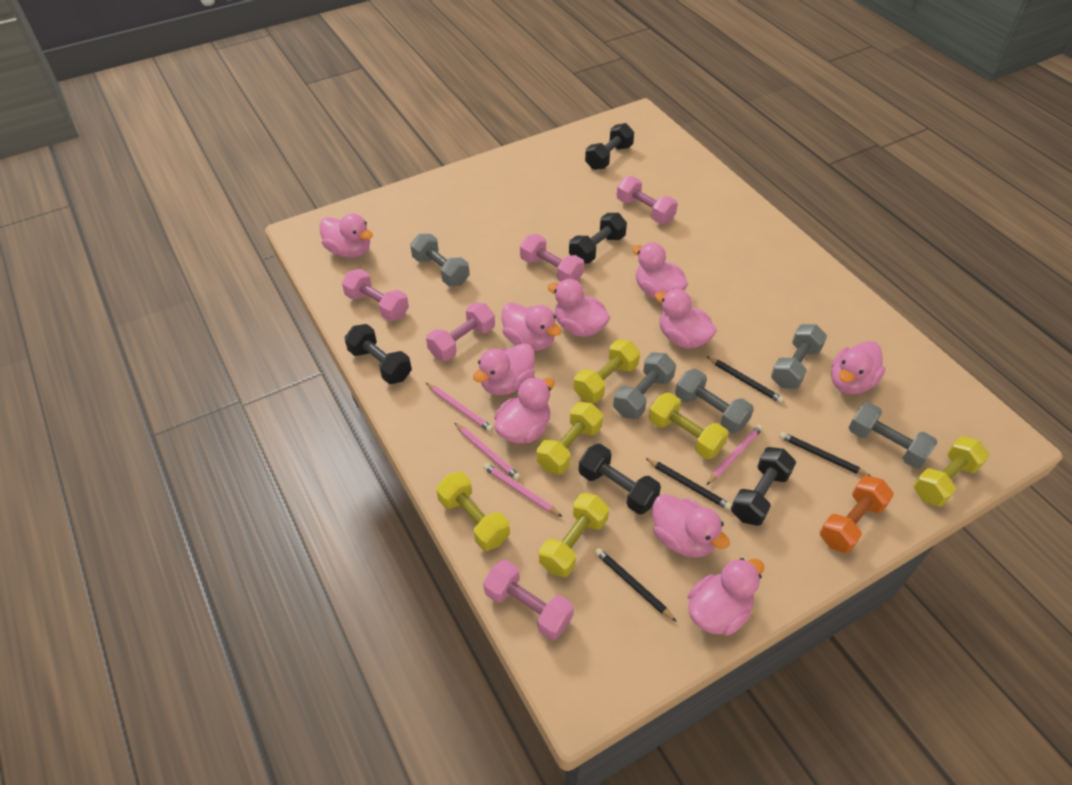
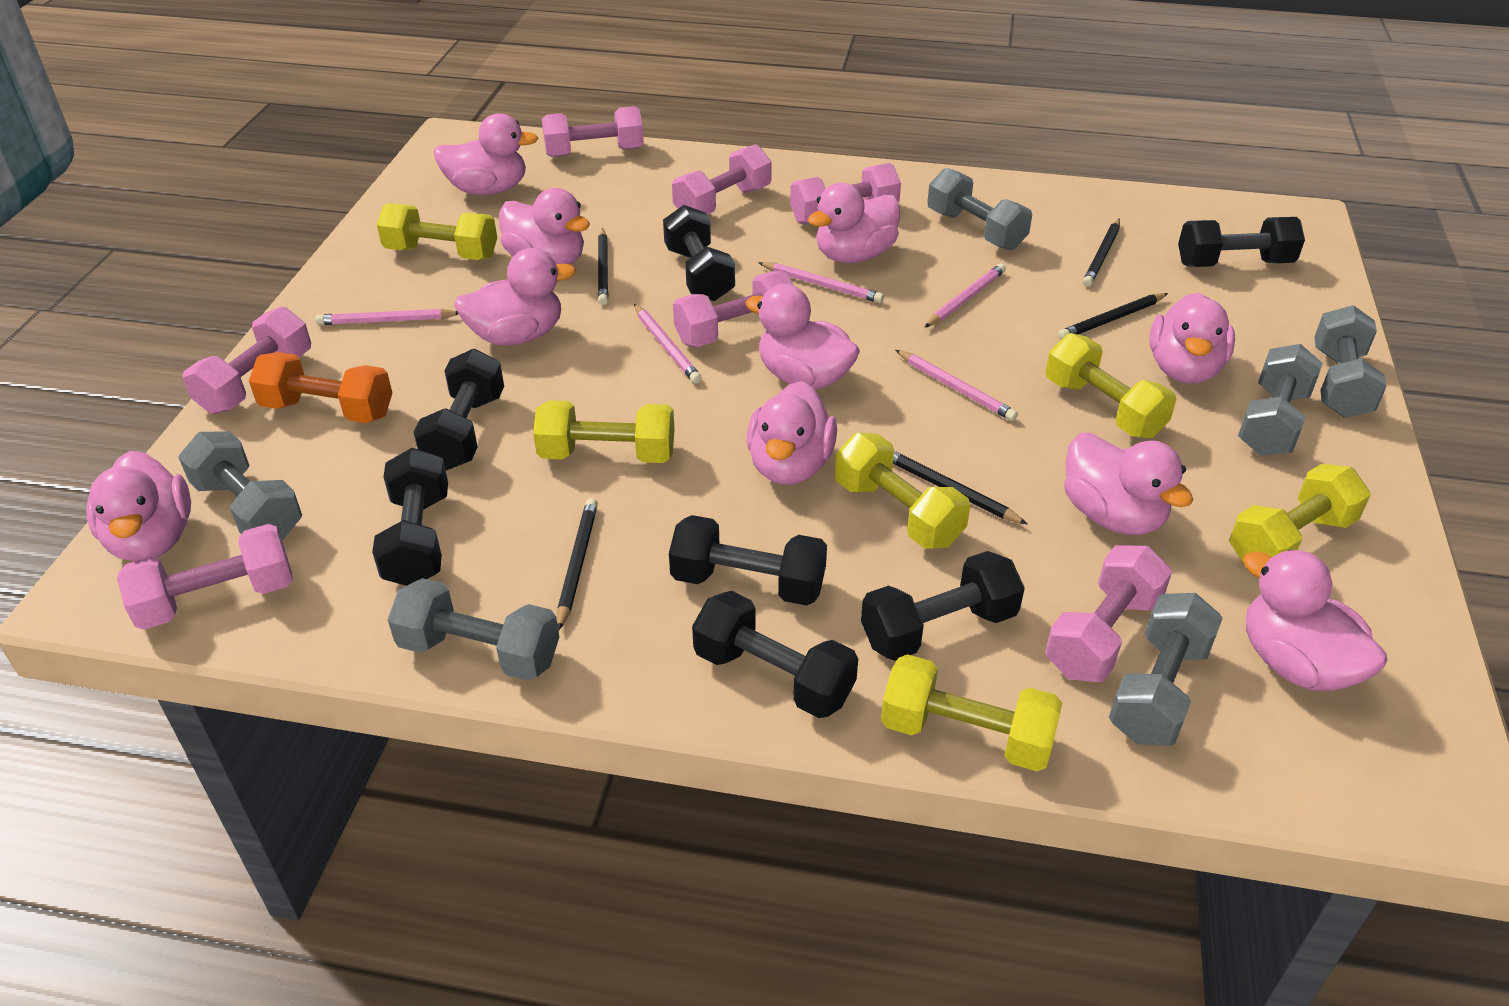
black dumbbell: [344,324,412,384] [569,213,627,264] [579,444,661,514] [585,123,634,170] [731,447,796,526] = 5 -> [372,448,448,586] [413,349,504,470] [663,205,735,301] [669,515,827,606] [692,591,858,718] [861,551,1025,661] [1178,217,1305,267] = 7
black pencil: [595,548,677,622] [645,458,732,510] [706,356,784,403] [779,432,871,476] = 4 -> [557,498,598,631] [598,228,609,305] [893,451,1027,524] [1058,293,1168,339] [1083,219,1120,287] = 5
grey dumbbell: [410,234,469,286] [613,352,676,419] [675,369,754,433] [771,324,827,389] [849,402,938,469] = 5 -> [179,432,302,540] [388,578,559,681] [927,168,1032,250] [1109,593,1223,746] [1238,344,1323,456] [1314,305,1387,418] = 6
pink dumbbell: [342,269,409,321] [426,302,495,361] [483,560,574,640] [520,234,584,281] [616,176,678,224] = 5 -> [117,524,293,630] [182,307,311,414] [542,106,644,157] [672,144,772,215] [673,271,793,347] [790,163,901,224] [1045,545,1172,682] = 7
pink pencil: [426,383,493,432] [455,423,521,481] [483,463,562,517] [707,425,763,485] = 4 -> [315,309,458,325] [634,304,702,384] [758,262,884,303] [896,350,1018,421] [924,264,1006,328] = 5

